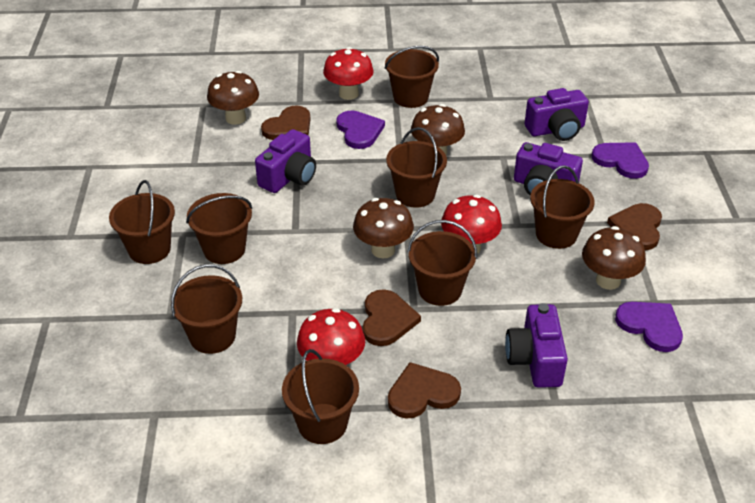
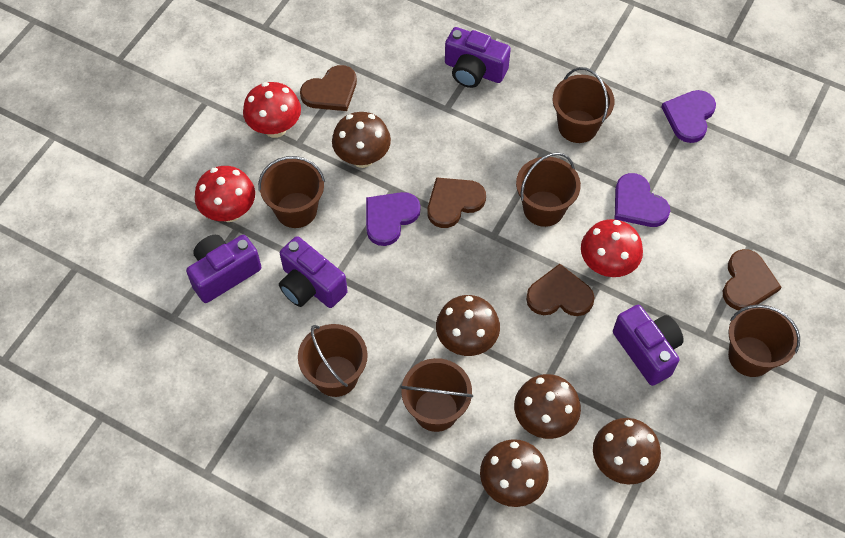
brown bucket: [109,180,175,264] [171,264,242,354] [186,193,252,264] [282,349,359,444] [385,46,439,108] [386,127,447,207] [408,220,477,306] [530,165,595,249] = 8 -> [258,156,325,228] [298,324,368,397] [400,358,473,432] [516,152,581,227] [553,67,614,143] [728,304,800,377] = 6
brown mushroom: [207,71,259,125] [353,198,414,258] [411,104,465,156] [582,226,646,290] = 4 -> [332,112,391,168] [436,295,500,356] [480,439,549,507] [514,374,581,439] [593,418,661,485] = 5

